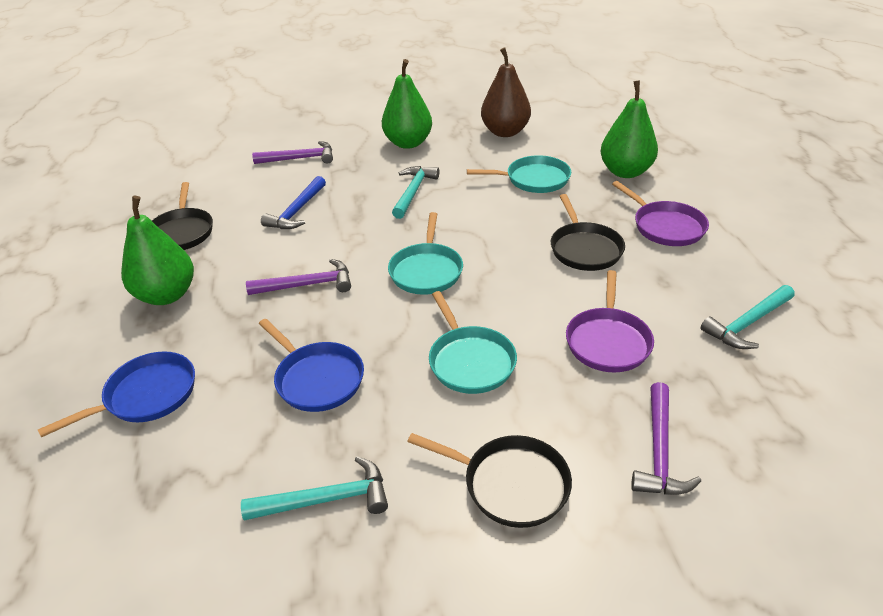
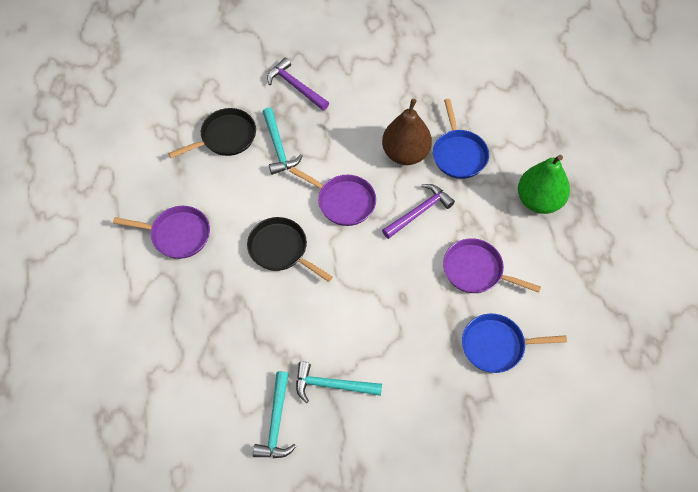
black pan: [151,182,213,250] [407,433,572,528] [551,194,625,271] = 3 -> [168,108,256,158] [247,217,332,282] = 2
blue hammer: [261,176,326,229] = 1 -> none = 0
green pear: [121,196,194,305] [382,59,432,149] [600,80,658,178] = 3 -> [518,155,570,214] = 1
purple hammer: [246,259,351,295] [252,141,333,164] [631,382,701,495] = 3 -> [267,58,329,111] [382,184,455,239] = 2
purple pan: [566,270,654,372] [612,181,709,246] = 2 -> [113,206,210,259] [289,166,376,226] [443,238,541,293] = 3
turquoise pan: [388,212,463,295] [429,291,517,394] [467,155,571,193] = 3 -> none = 0

